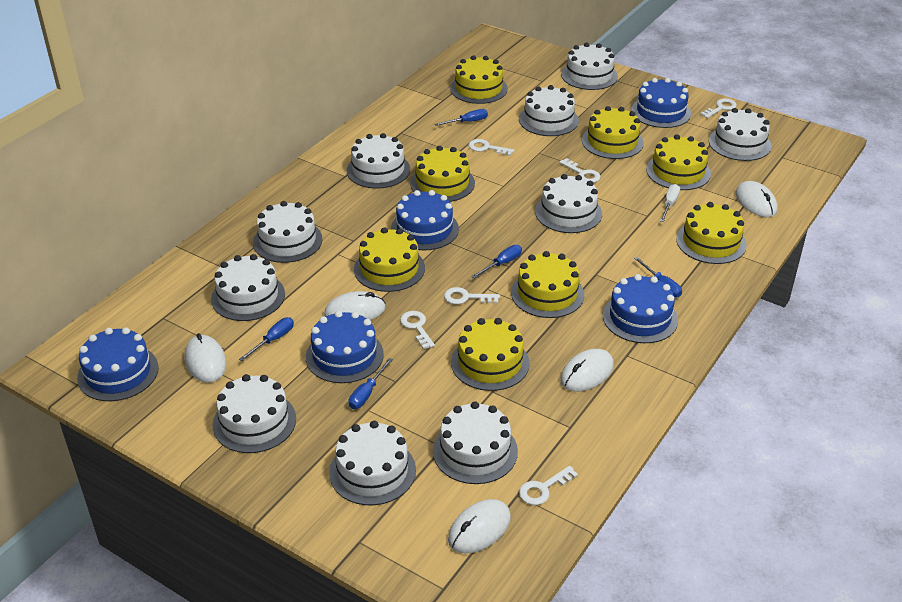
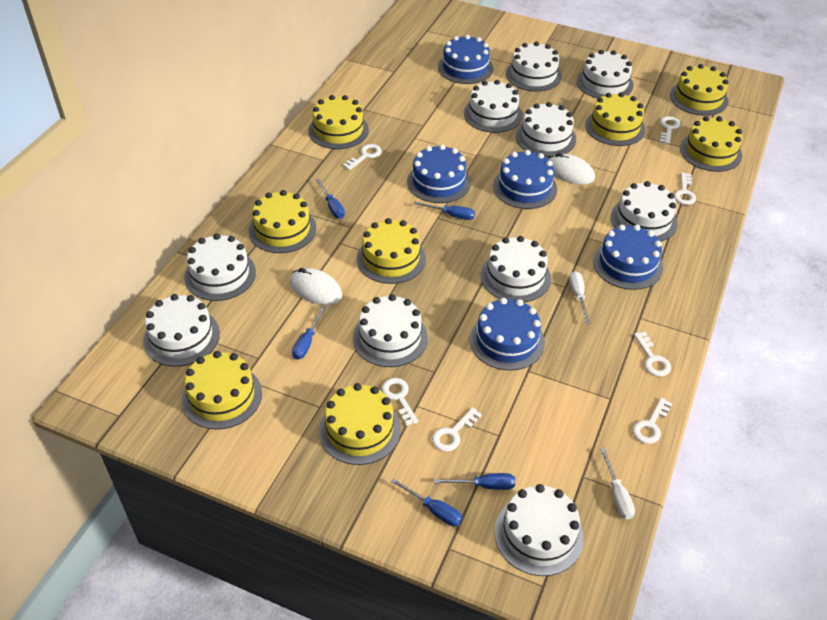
white key: [400,311,435,349] [444,287,500,304] [468,139,514,156] [519,466,578,505] [559,158,601,183] [700,98,737,118] = 6 -> [343,144,382,170] [382,378,418,426] [432,407,482,452] [633,398,673,444] [634,332,671,377] [660,116,681,144] [674,173,696,205] = 7
white mouse: [185,333,226,383] [324,291,385,320] [448,499,511,553] [560,349,614,392] [736,181,778,217] = 5 -> [290,268,342,305] [548,153,595,185] = 2
white screwdriver: [660,184,680,222] = 1 -> [569,271,590,324] [600,448,635,519] = 2

